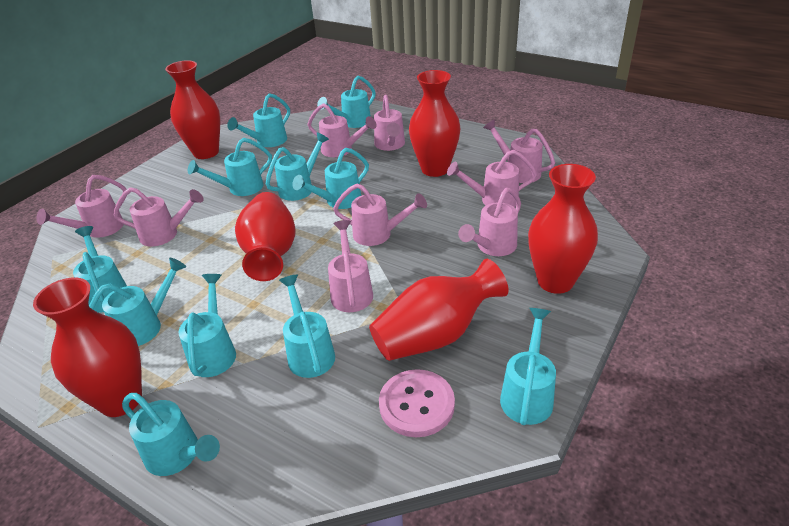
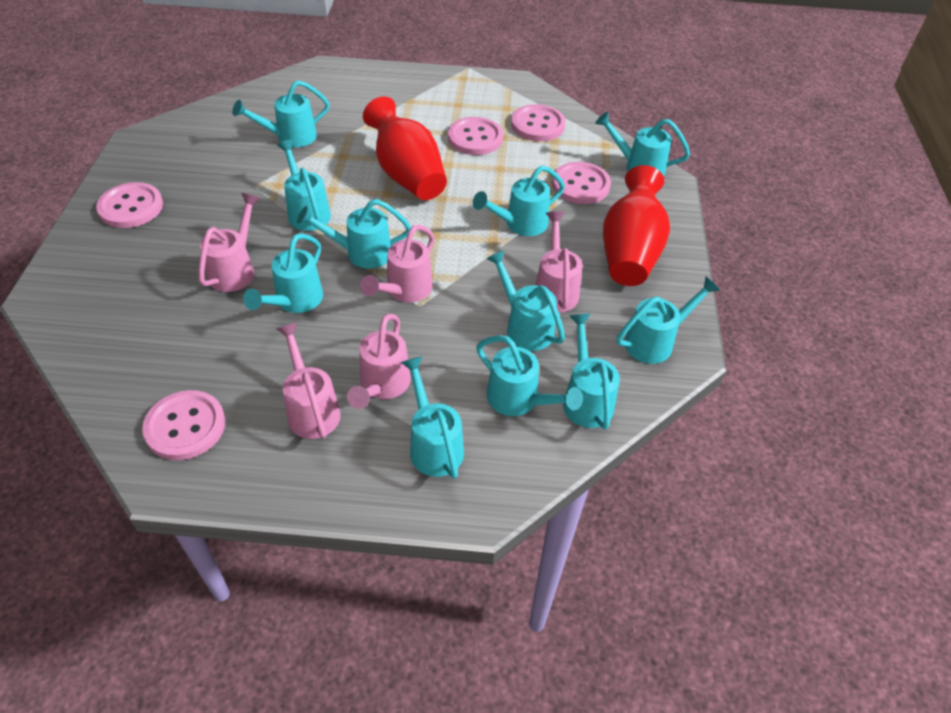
pink button: [379,369,455,437] = 1 -> [96,182,163,228] [142,390,225,460] [448,117,503,155] [511,104,565,141] [552,162,611,204] = 5
pink watering can: [36,175,127,238] [113,187,204,247] [308,103,377,157] [328,220,373,312] [333,184,427,246] [374,95,405,151] [447,150,537,207] [458,188,521,256] [483,119,555,183] = 9 -> [199,193,260,292] [277,323,341,439] [347,314,411,409] [360,225,435,302] [536,211,582,312] = 5
red vase: [33,278,142,417] [165,60,220,159] [235,192,296,281] [369,259,508,361] [409,70,460,177] [528,164,598,294] = 6 -> [363,96,447,200] [603,165,670,286] = 2

